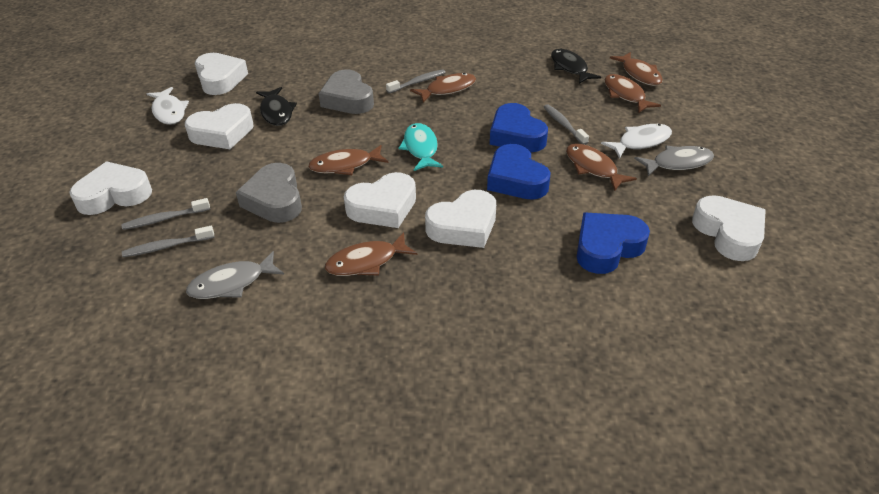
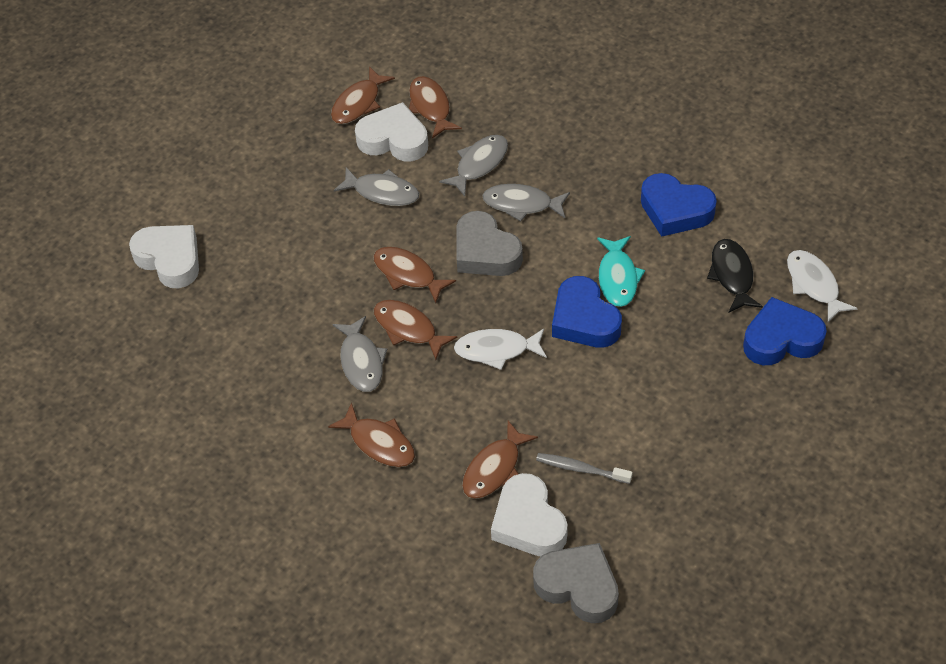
black fish: [256,87,297,126] [551,49,601,84] = 2 -> [707,239,763,313] = 1
grey fish: [186,251,284,299] [634,146,714,176] = 2 -> [332,316,387,392] [334,167,419,206] [439,135,508,196] [482,184,570,222] = 4
grey toothbrush: [121,198,210,230] [122,226,215,257] [386,69,446,93] [544,104,589,145] = 4 -> [536,453,632,484] = 1
white heart: [69,161,152,215] [185,103,254,149] [195,53,248,95] [344,172,416,228] [425,190,496,248] [692,195,766,261] = 6 -> [129,225,199,288] [355,102,428,161] [491,473,568,556] = 3

